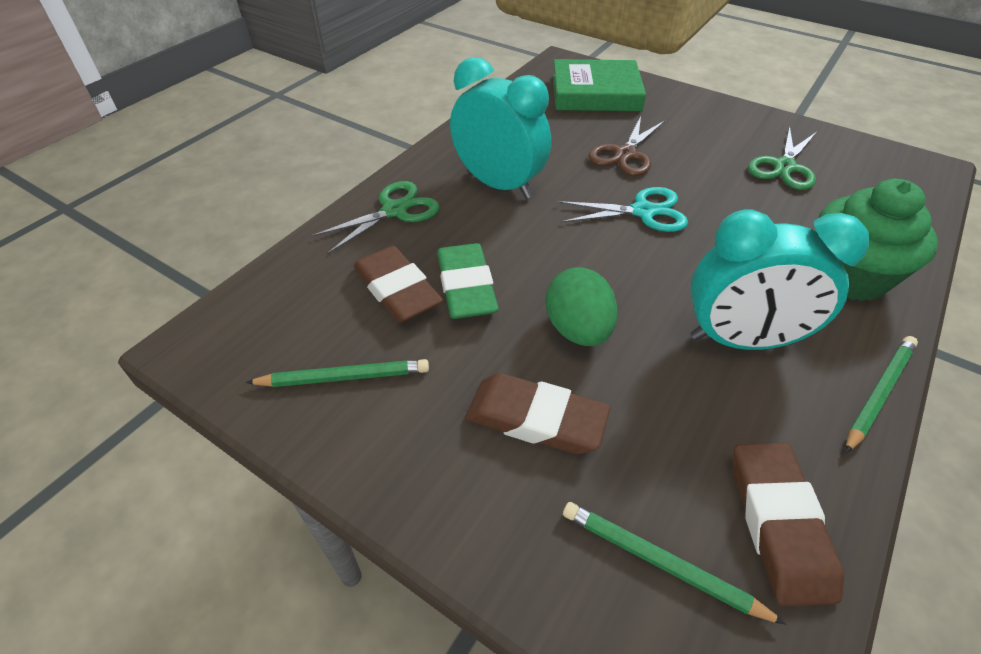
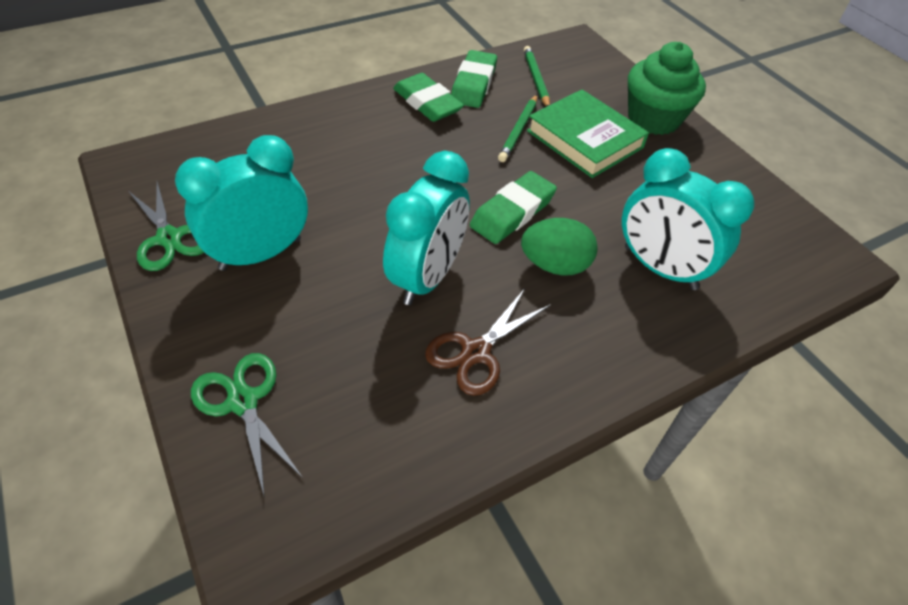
brown eraser: [354,246,443,323] [465,373,610,454] [733,443,844,606] = 3 -> none = 0
green eraser: [437,243,499,319] = 1 -> [393,73,464,122] [451,50,497,108] [470,171,557,244] = 3
green pencil: [245,359,429,387] [563,502,786,625] [845,336,918,453] = 3 -> [498,95,537,162] [523,46,550,107] = 2
turquoise clock: [450,57,551,199] [690,209,869,350] = 2 -> [175,135,308,271] [383,151,470,305] [622,148,755,290] = 3
turquoise scissors: [557,187,688,232] = 1 -> none = 0

